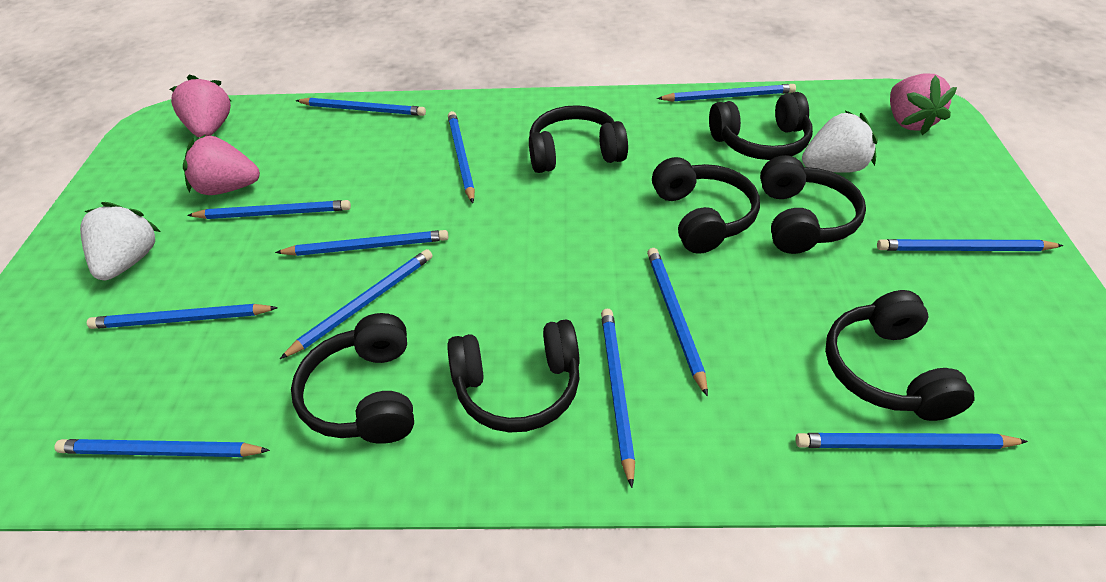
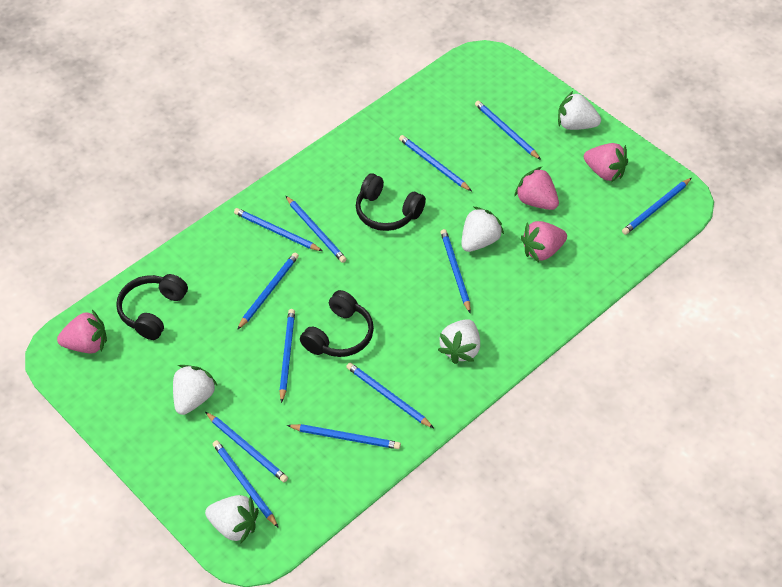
black headphones: [291,313,414,444] [447,319,580,433] [529,105,628,173] [652,157,760,254] [709,92,813,160] [760,155,866,254] [825,290,974,421] = 7 -> [116,274,188,340] [300,290,374,357] [356,173,426,231] = 3
pink strawberry: [169,74,231,138] [183,134,260,195] [890,73,957,135] = 3 -> [57,310,107,353] [514,166,559,210] [521,221,567,262] [584,143,628,182] = 4
white strawberry: [80,202,161,280] [802,111,878,173] = 2 -> [173,365,218,415] [205,495,259,544] [438,319,480,364] [461,207,504,252] [558,91,601,130] = 5

